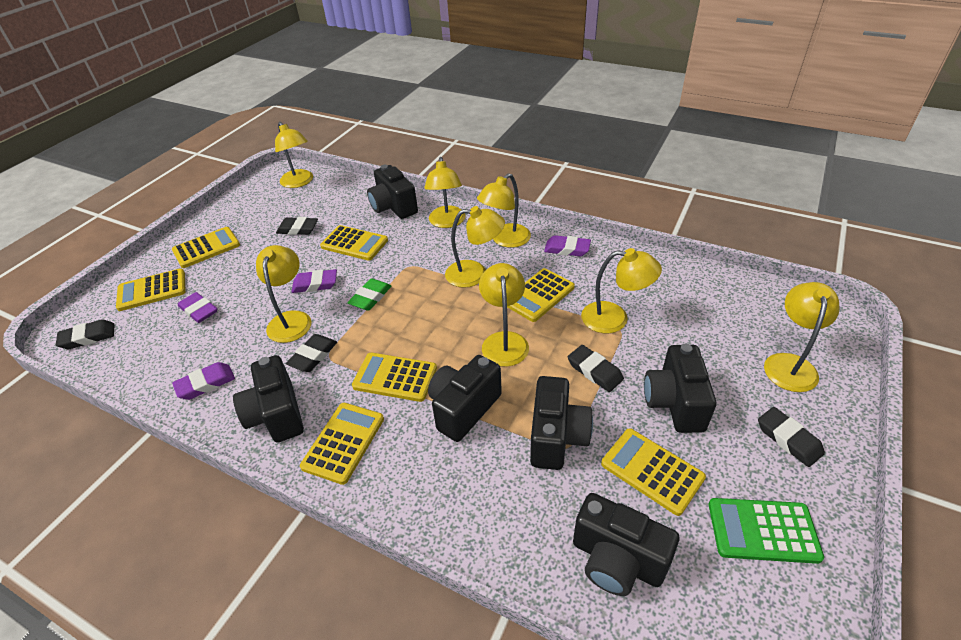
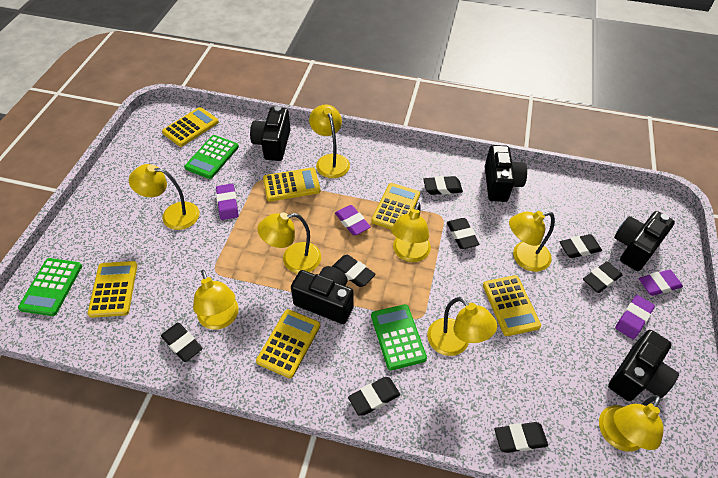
black camera: [233,355,304,443] [367,165,418,219] [428,355,502,442] [530,376,593,470] [573,493,679,596] [644,344,716,433] = 6 -> [250,106,291,161] [291,266,354,324] [485,145,527,202] [608,330,679,401] [614,211,675,271] = 5
black eraser: [56,319,115,349] [276,217,318,235] [286,334,337,372] [568,345,624,392] [758,407,825,467] = 5 -> [161,323,203,362] [332,255,376,287] [348,377,400,416] [423,176,463,195] [447,218,480,249] [494,422,548,453] [560,234,602,258] [583,261,622,293] = 8
green calculator: [709,498,824,564] = 1 -> [18,258,82,316] [184,135,239,179] [371,304,427,371] = 3
green eraser: [347,278,391,311] = 1 -> none = 0
yellow calculator: [116,268,186,311] [172,227,240,268] [300,403,384,485] [320,225,388,261] [352,353,437,402] [507,268,575,322] [601,428,706,516] = 7 -> [88,261,137,318] [162,107,219,147] [256,309,320,378] [263,167,321,202] [371,183,420,229] [483,275,541,336] = 6

